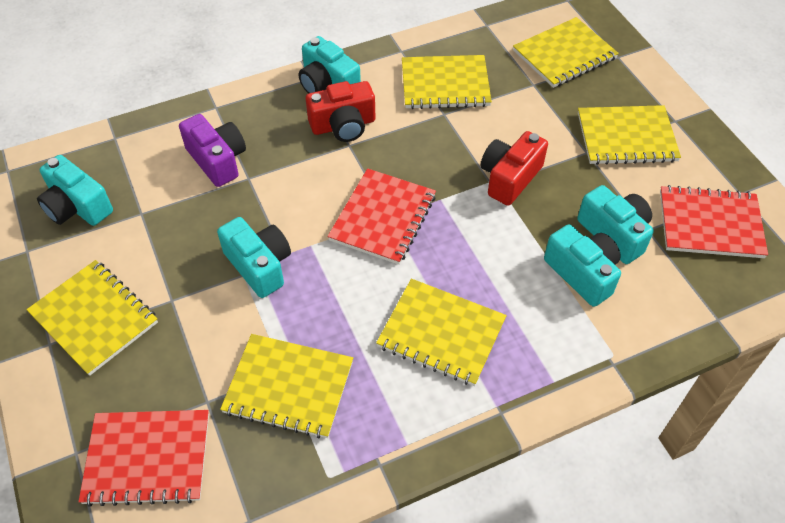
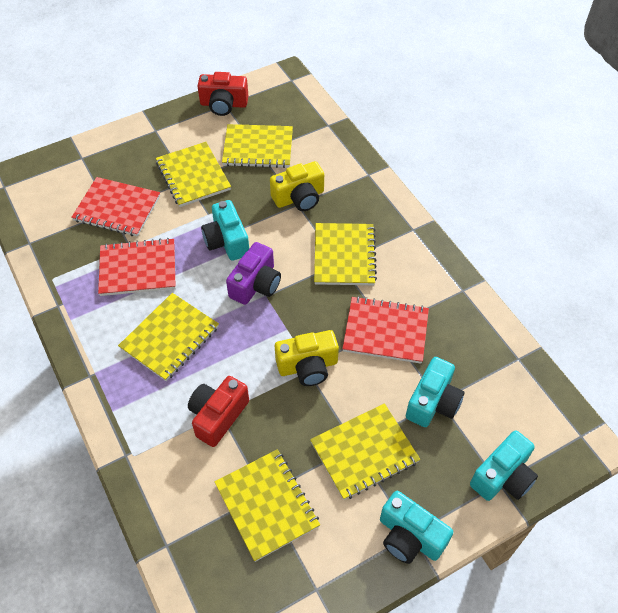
turquoise camera: [37,155,113,226] [217,217,291,298] [299,36,361,94] [544,224,621,307] [577,185,654,264] = 5 -> [201,200,249,261] [380,491,454,564] [406,357,464,427] [470,431,538,501] = 4
yellow camera: none = 0 -> [270,161,324,211] [275,330,339,386] = 2

